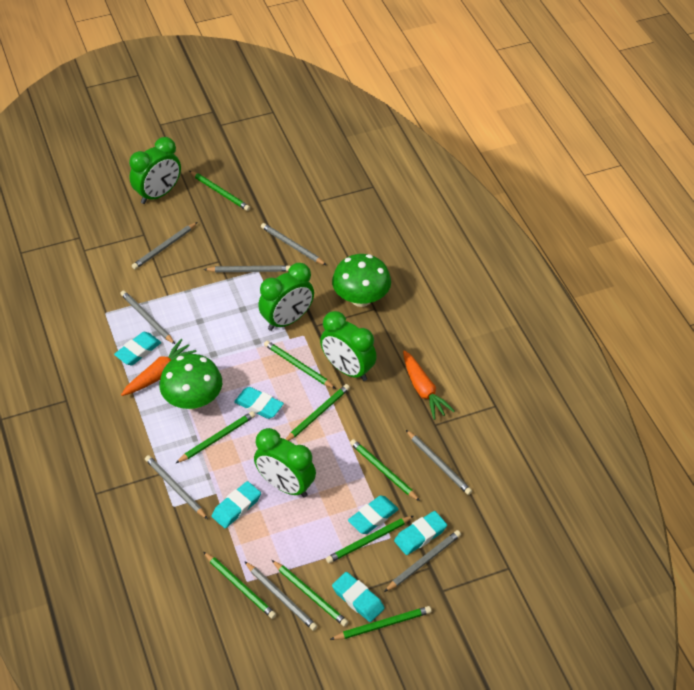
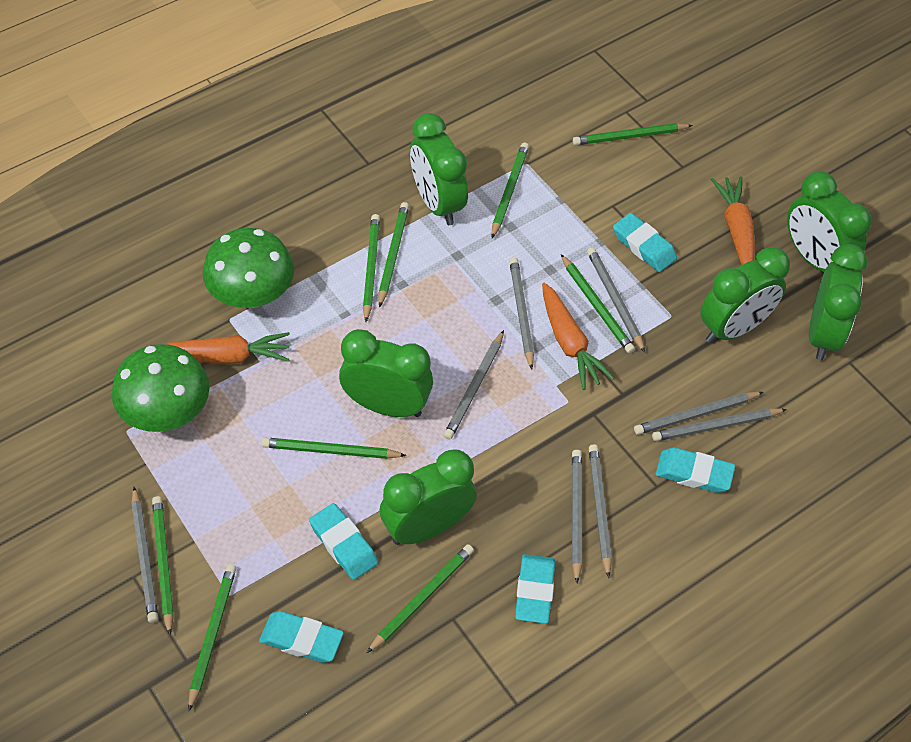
green clock: [129,137,181,204] [254,428,316,498] [258,263,314,331] [320,311,377,381] = 4 -> [339,329,433,417] [380,449,477,545] [410,113,468,225] [700,247,790,343] [787,171,872,272] [809,244,868,360] = 6
orange carrot: [121,339,197,396] [403,350,454,420] = 2 -> [167,332,290,364] [542,283,614,390] [711,176,755,265] = 3
turquoise eraser: [114,332,161,365] [212,481,261,528] [234,387,284,419] [332,572,385,622] [348,495,398,534] [394,511,447,555] = 6 -> [259,611,344,663] [309,503,378,580] [515,554,555,624] [613,213,677,272] [656,447,735,493] = 5

